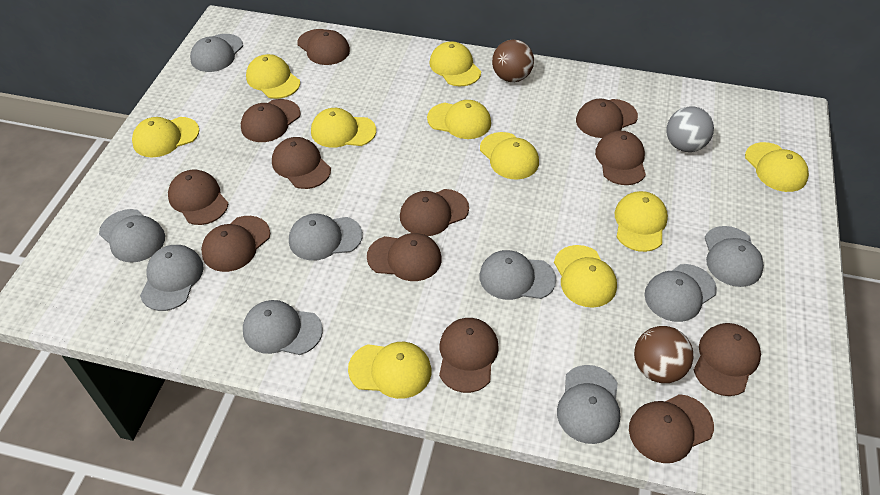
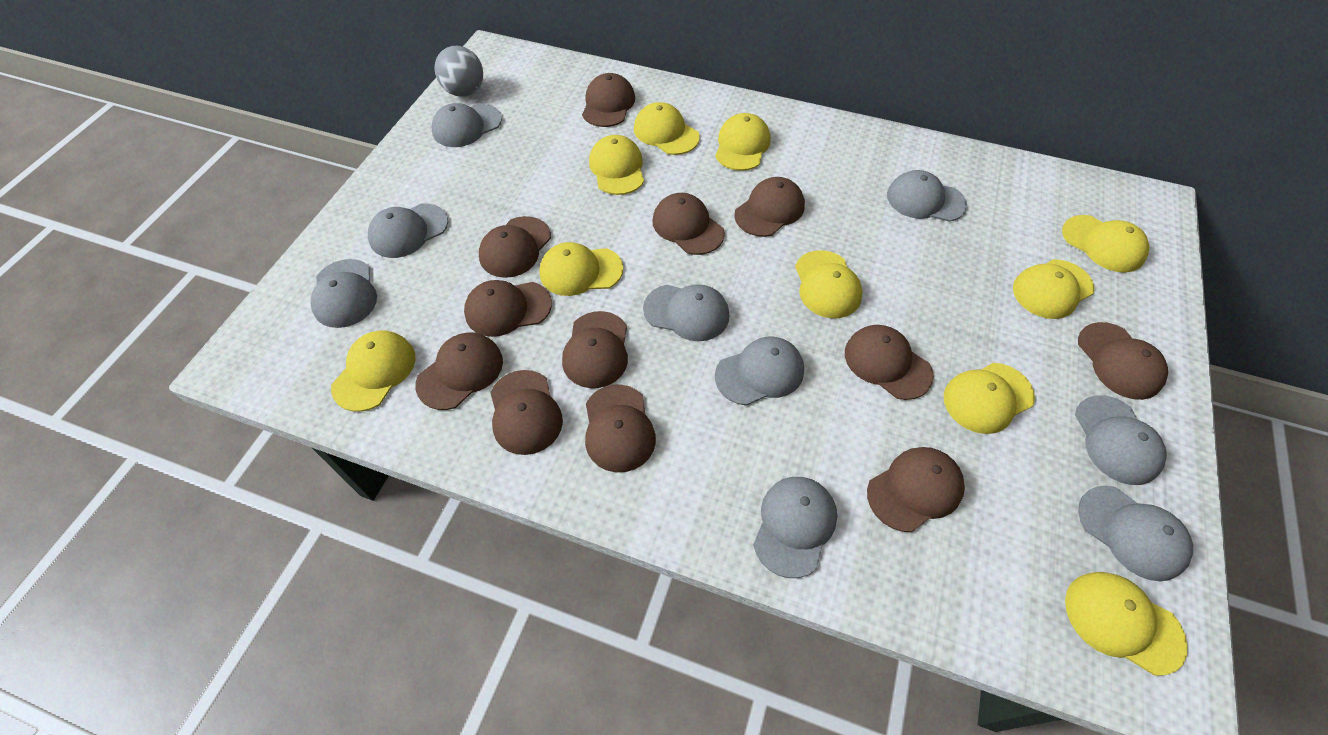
brown ball: [492,40,534,82] [634,326,693,383] = 2 -> none = 0

